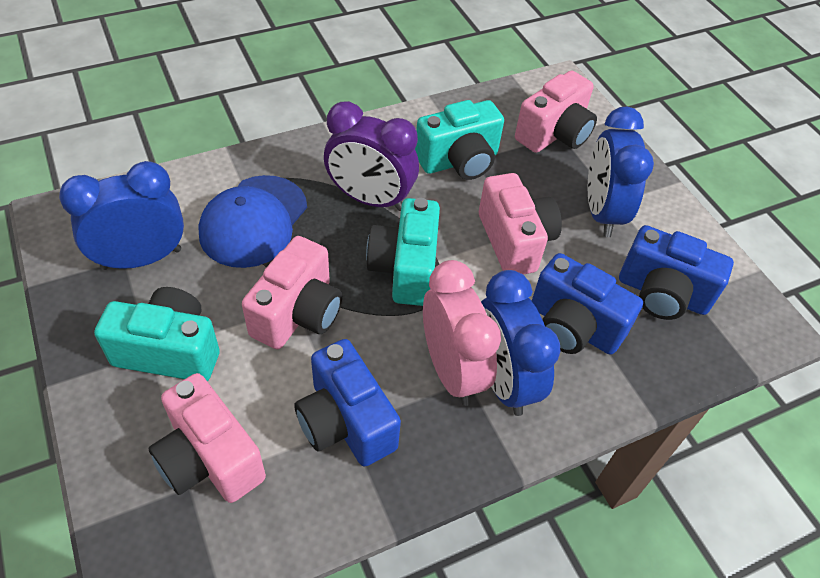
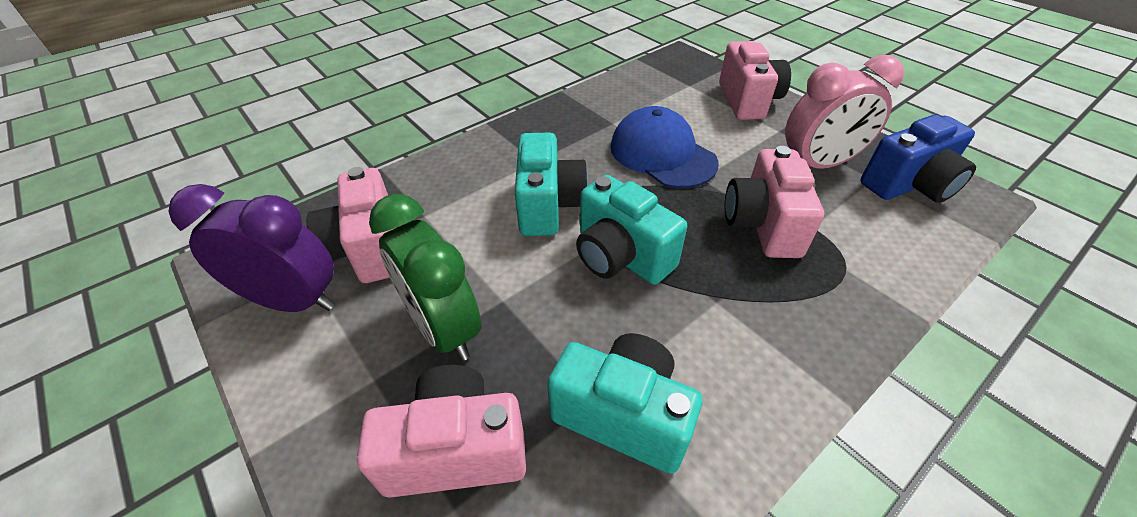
blue camera: [294,339,401,467] [532,253,643,355] [619,225,734,320] = 3 -> [860,115,976,203] = 1
blue clock: [59,161,184,270] [481,270,560,416] [588,107,654,237] = 3 -> none = 0
green clock: none = 0 -> [369,194,481,361] = 1

